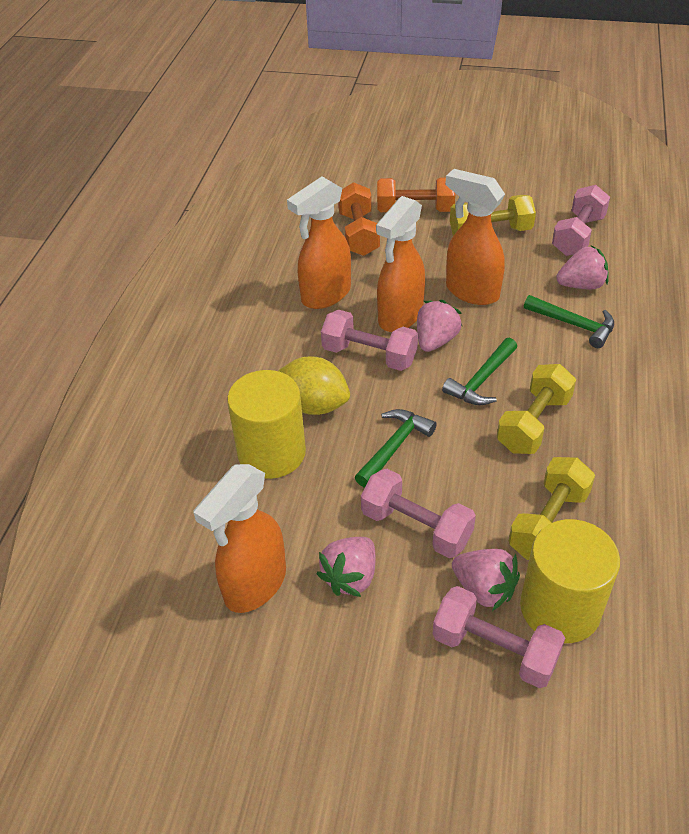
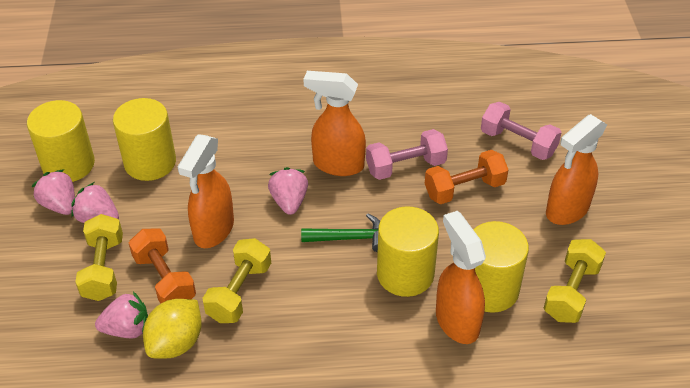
green hammer: [355,409,437,488] [442,338,517,405] [524,295,614,348] = 3 -> [301,214,380,252] = 1
pink dumbbell: [321,310,418,371] [361,469,476,558] [433,586,565,688] [552,185,610,256] = 4 -> [366,129,448,180] [481,102,562,160] = 2
yellow cylinder: [227,370,306,479] [520,519,620,643] = 2 -> [27,100,95,182] [113,98,176,181] [377,206,439,297] [473,221,529,313] = 4

